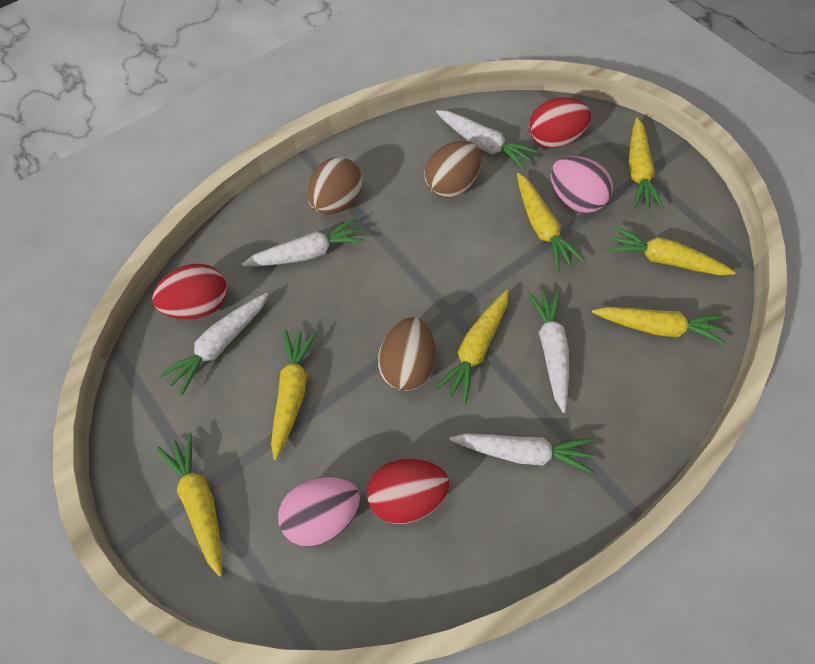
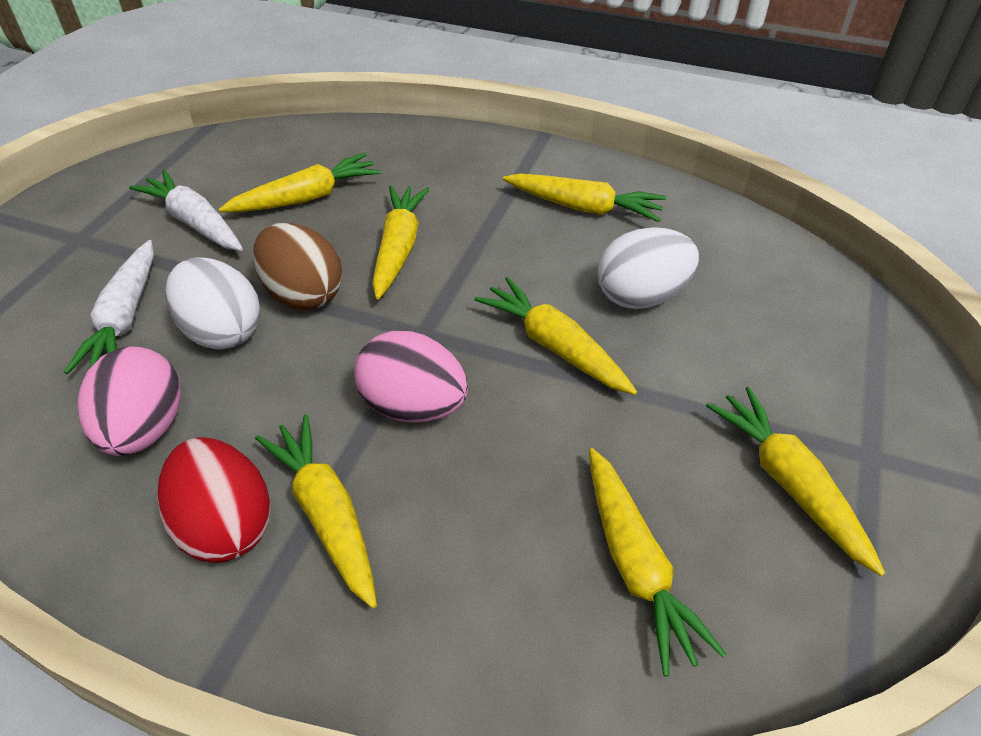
brown egg: [307,157,362,215] [378,317,435,391] [424,141,481,198] = 3 -> [253,223,342,310] = 1
red egg: [152,264,227,319] [367,458,449,524] [529,98,591,148] = 3 -> [158,437,271,563] = 1
white carrot: [159,293,269,395] [242,218,365,266] [436,110,538,170] [449,433,594,474] [527,289,569,413] = 5 -> [64,240,154,374] [129,170,243,251] = 2
white egg: none = 0 -> [166,257,260,349] [598,227,699,309] = 2

